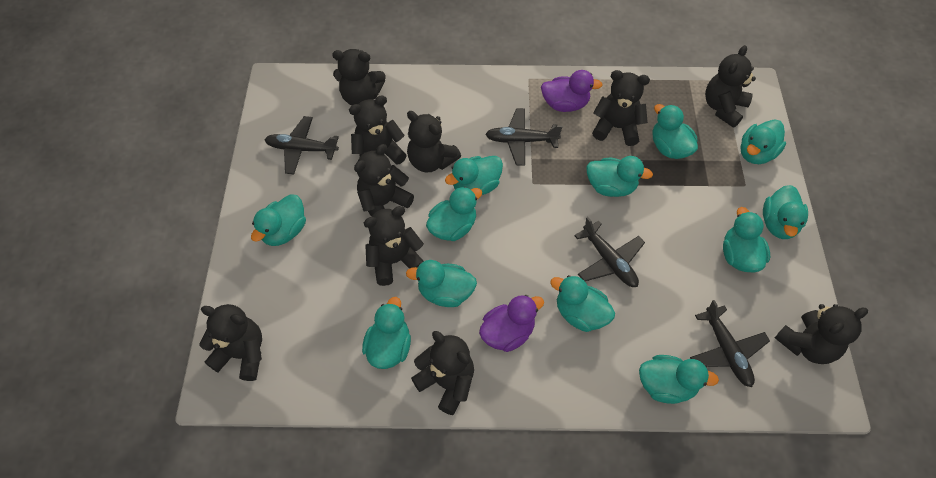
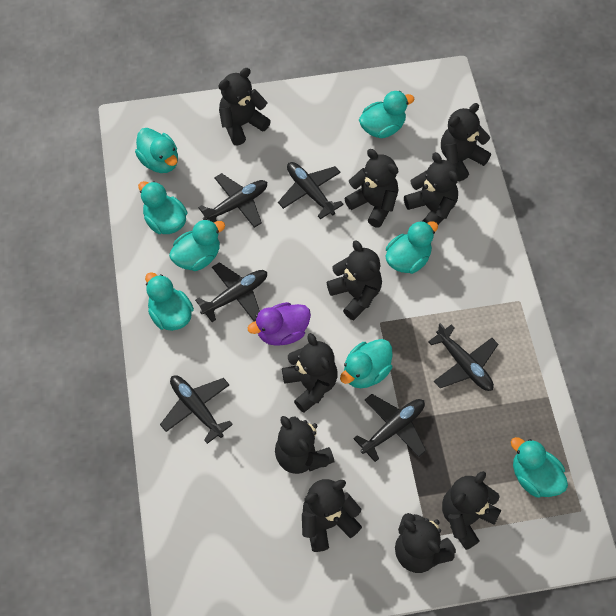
black plane: [265,116,339,174] [485,108,562,166] [574,217,645,287] [690,300,770,387] = 4 -> [160,376,233,444] [195,262,267,322] [198,173,267,228] [278,162,344,219] [353,394,426,462] [428,323,498,391] = 6
purple duck: [479,295,544,352] [541,70,603,112] = 2 -> [248,302,311,346] = 1
turquoise duck: [251,194,306,246] [362,297,411,369] [406,260,477,307] [426,186,482,241] [445,156,503,195] [550,275,615,332] [586,156,653,197] [639,355,719,404] [652,104,698,159] [723,207,770,272] [740,119,786,164] [763,185,808,239] = 12 -> [135,128,178,173] [138,181,188,234] [145,272,194,331] [169,219,225,271] [340,339,393,388] [359,91,414,138] [385,221,438,274] [511,437,568,497] = 8

